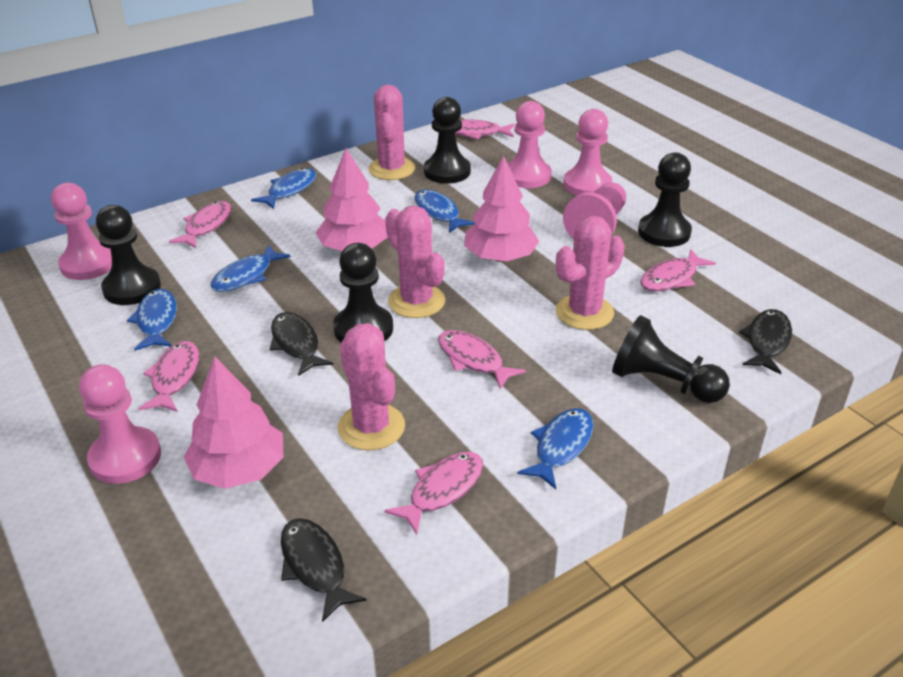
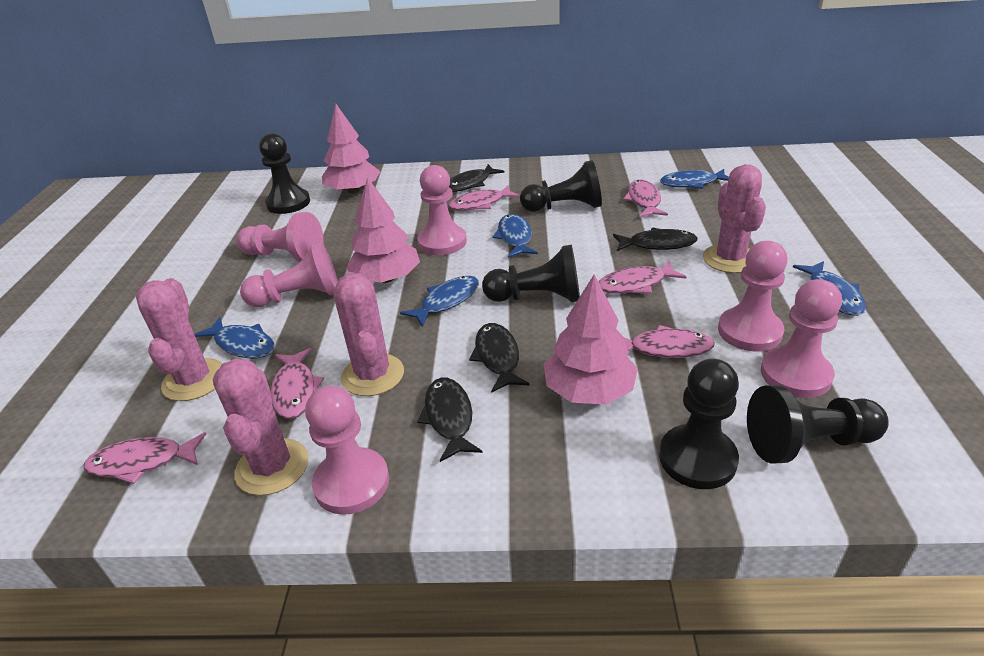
black fish: [270,312,333,376] [281,518,366,622] [739,309,792,374] = 3 -> [417,378,483,462] [449,164,505,192] [469,323,530,393] [613,228,698,251] = 4
pink pawn: [51,183,112,280] [79,364,161,484] [508,101,551,188] [563,109,612,196] [563,183,626,239] = 5 -> [237,212,324,262] [240,241,338,307] [305,386,389,515] [417,165,467,255] [718,241,788,351] [761,279,842,398] = 6

